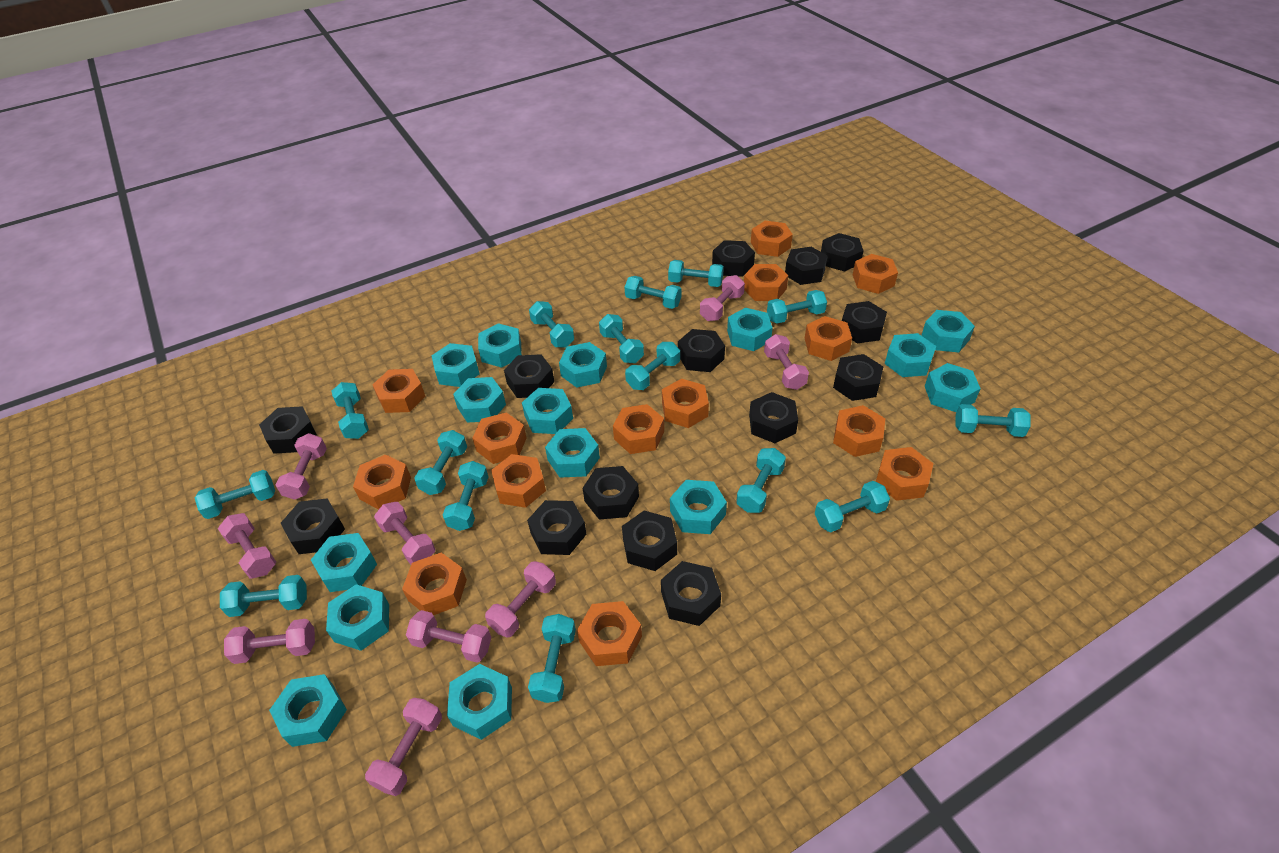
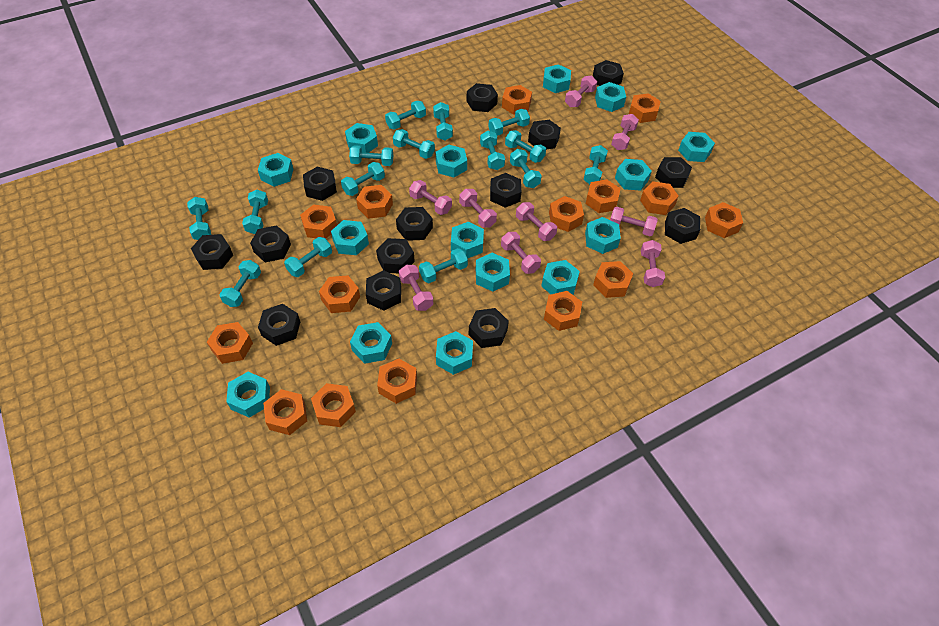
orange nut: [353,454,411,510] [373,369,425,413] [402,553,467,615] [472,412,526,464] [491,454,546,508] [577,601,642,666] [613,404,664,454] [662,379,709,428] [744,264,788,301] [751,221,793,257] [805,316,852,361] [833,405,885,457] [853,254,898,294] [876,447,934,501] = 14 -> [207,322,253,364] [263,389,307,435] [300,204,337,239] [311,383,356,427] [319,275,360,313] [356,185,393,219] [377,359,417,404] [502,85,532,115] [544,291,582,331] [549,196,584,232] [586,179,621,213] [593,261,633,298] [629,93,661,123] [640,181,679,215] [705,202,743,238] = 15

